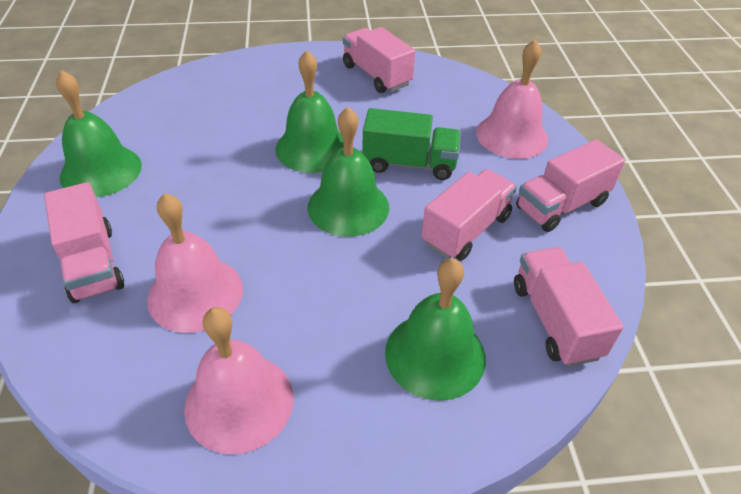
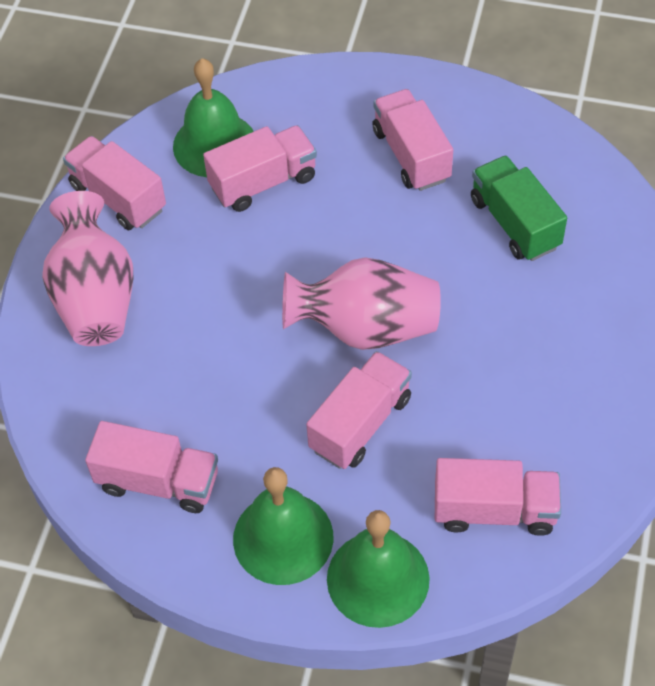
green bell: [56,70,142,197] [275,50,344,173] [308,107,389,237] [385,258,486,401] = 4 -> [173,58,254,177] [233,467,333,585] [327,510,430,628] = 3
pink bell: [147,193,243,333] [184,307,293,454] [476,39,548,159] = 3 -> none = 0
pink truck: [44,182,124,303] [343,27,415,93] [421,169,517,260] [514,247,624,367] [516,139,625,232] = 5 -> [63,136,166,230] [85,421,218,513] [203,125,317,212] [306,351,412,469] [372,89,453,191] [435,458,561,536] = 6
pink vase: none = 0 -> [42,191,134,346] [282,257,441,350] = 2

